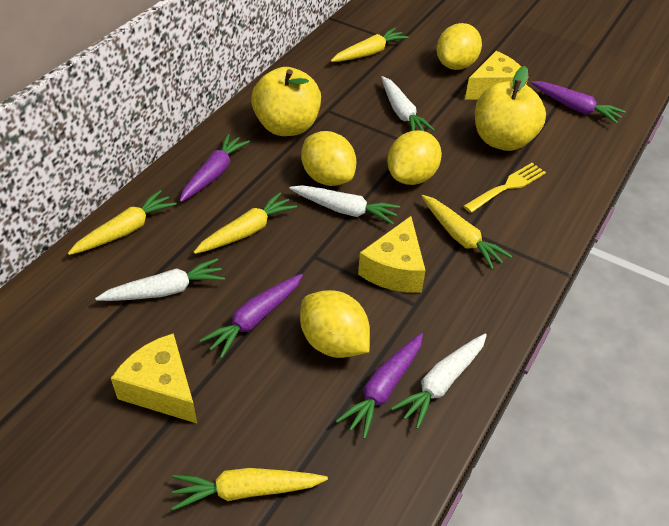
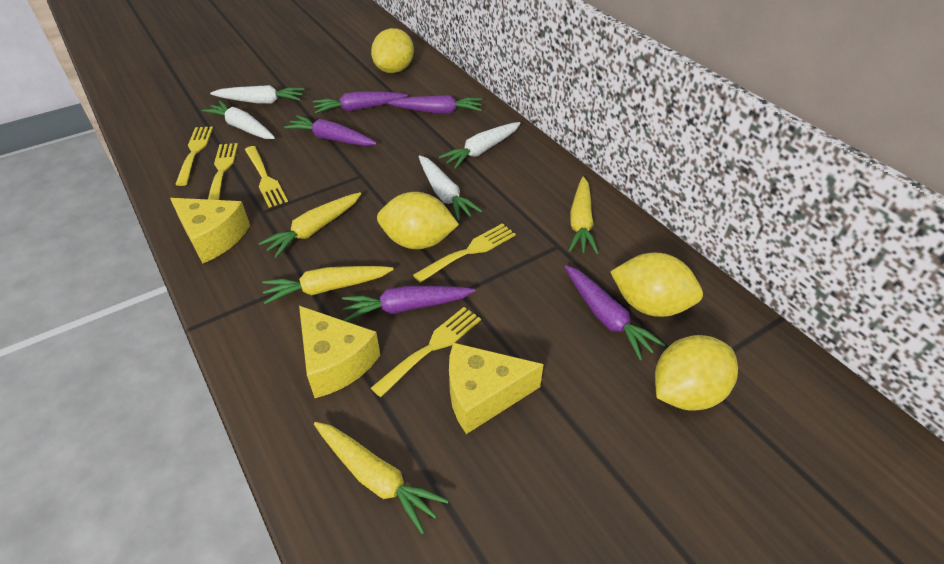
purple carrot: [180,134,250,202] [199,274,303,359] [336,333,423,439] [531,81,626,124] = 4 -> [284,115,377,146] [313,92,408,114] [342,286,475,321] [388,95,482,114] [564,265,665,360] = 5
yellow apple: [251,67,321,136] [475,66,546,151] = 2 -> none = 0
yellow carrot: [68,190,177,255] [172,468,328,510] [194,192,297,254] [331,28,409,62] [421,195,512,270] = 5 -> [258,192,361,258] [262,266,394,304] [314,422,449,534] [569,177,599,254] = 4
yellow fork: [463,163,546,213] = 1 -> [175,127,213,186] [208,143,238,200] [245,146,288,208] [371,307,481,397] [413,223,516,283] = 5

